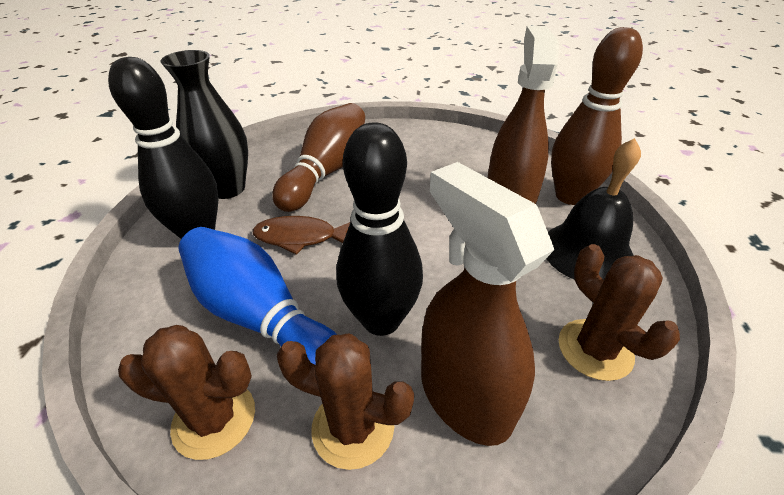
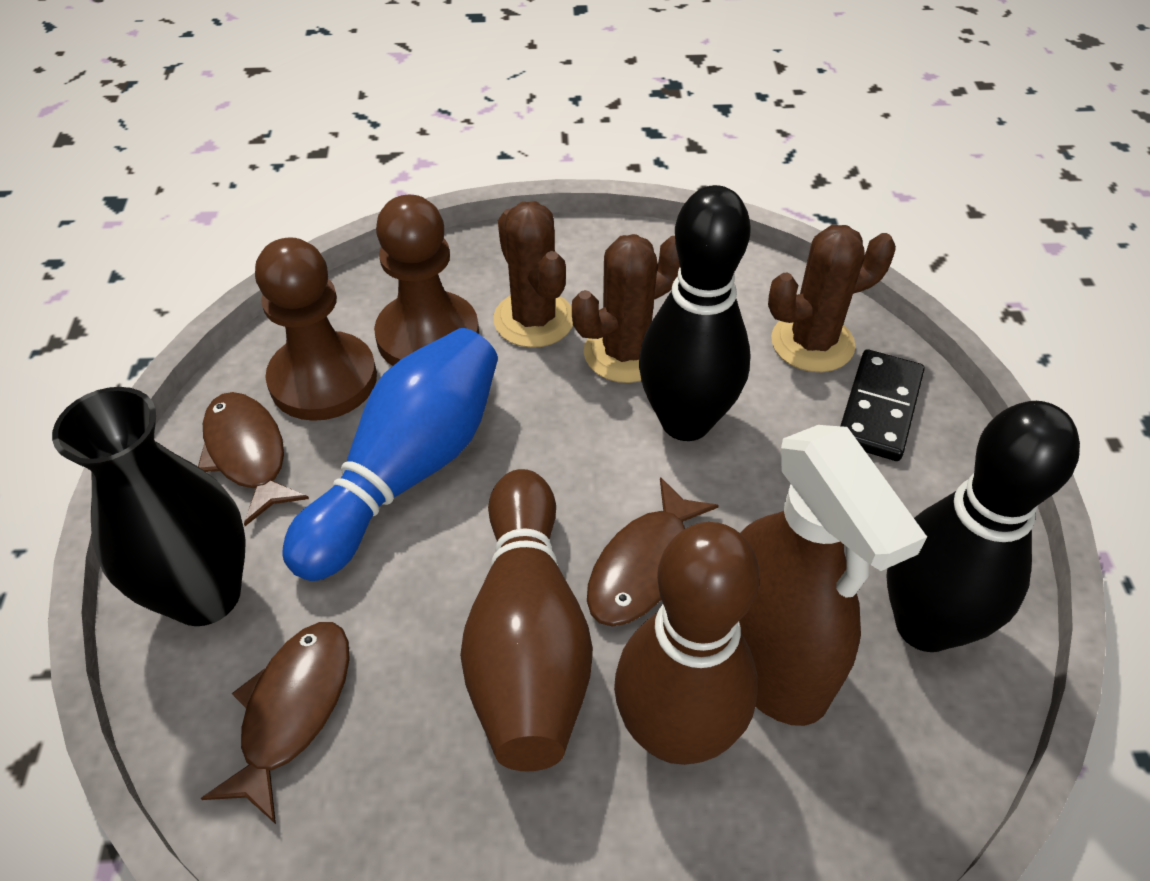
black bell: [546,138,641,280] = 1 -> none = 0
black domino: none = 0 -> [840,349,925,461] = 1
brown fish: [253,216,350,255] = 1 -> [198,392,309,526] [201,622,350,824] [587,477,719,627] = 3
brown pawn: none = 0 -> [255,237,377,421] [374,195,479,366] = 2
brown spray bottle: [421,162,554,446] [488,26,559,204] = 2 -> [739,425,927,726] = 1

